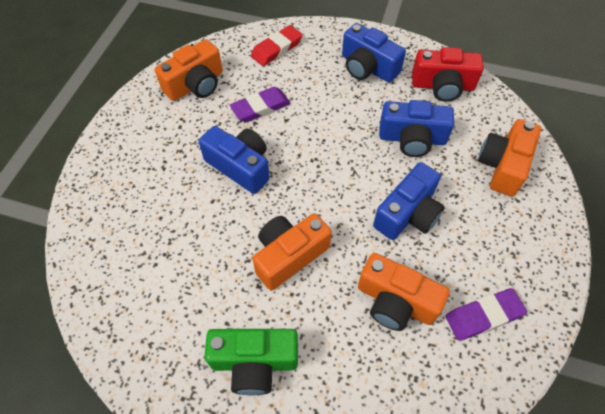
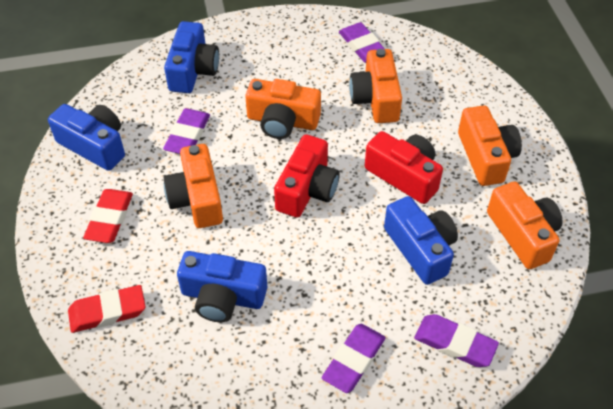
green camera: [204,329,298,395] = 1 -> none = 0
orange camera: [155,39,223,101] [252,213,332,290] [358,253,450,331] [478,119,541,197] = 4 -> [164,144,223,228] [245,79,321,139] [349,49,402,123] [458,105,522,186] [487,182,562,269] = 5
purple eraser: [230,87,291,122] [445,288,527,341] = 2 -> [163,108,210,154] [322,324,385,393] [339,22,385,63] [414,314,499,367] = 4
red camera: [412,47,484,102] = 1 -> [274,134,340,218] [365,131,443,204] = 2
red eraser: [251,25,303,66] = 1 -> [68,285,146,333] [83,189,133,243] = 2

